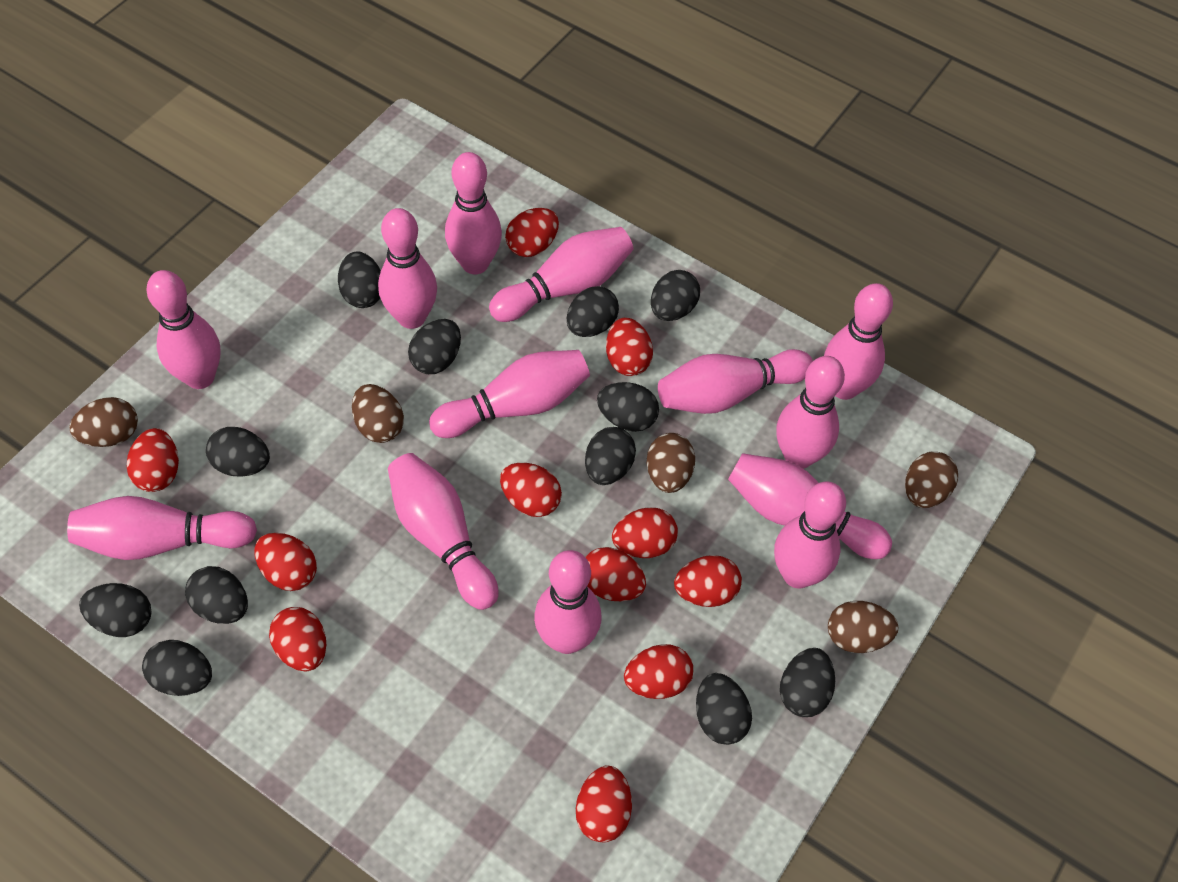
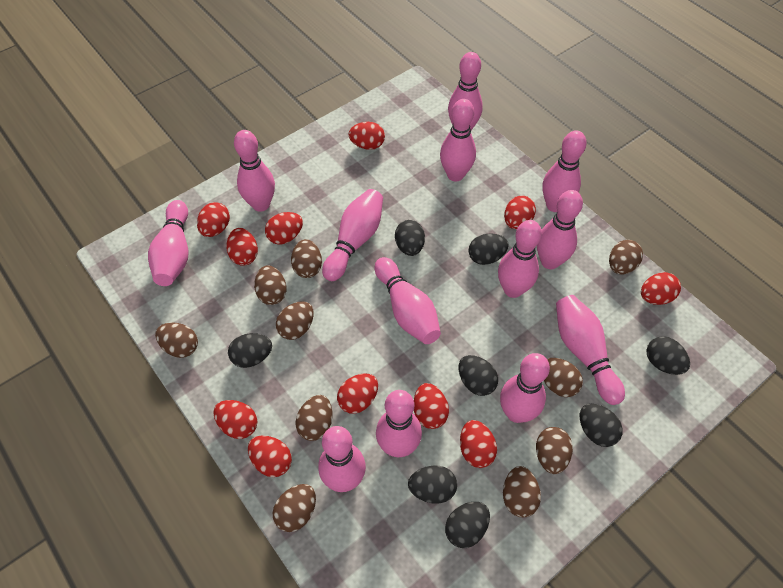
black egg: [79,583,151,637] [142,640,212,696] [185,566,248,624] [206,427,270,477] [338,252,381,308] [408,319,461,374] [567,286,619,337] [585,427,636,485] [597,382,659,432] [651,270,700,321] [696,673,752,745] [780,648,835,717] = 12 -> [228,333,272,368] [395,220,425,256] [408,466,457,503] [445,502,490,548] [459,355,498,396] [469,233,509,265] [580,404,623,447] [646,336,690,375] = 8
brown egg: [69,397,138,447] [352,384,404,443] [647,433,695,493] [828,601,899,653] [905,451,958,508] = 5 -> [155,323,198,358] [254,265,287,305] [273,484,316,532] [276,301,314,340] [291,239,322,278] [295,395,332,441] [503,466,541,517] [536,427,573,474] [544,358,583,397] [609,240,643,274] = 10

